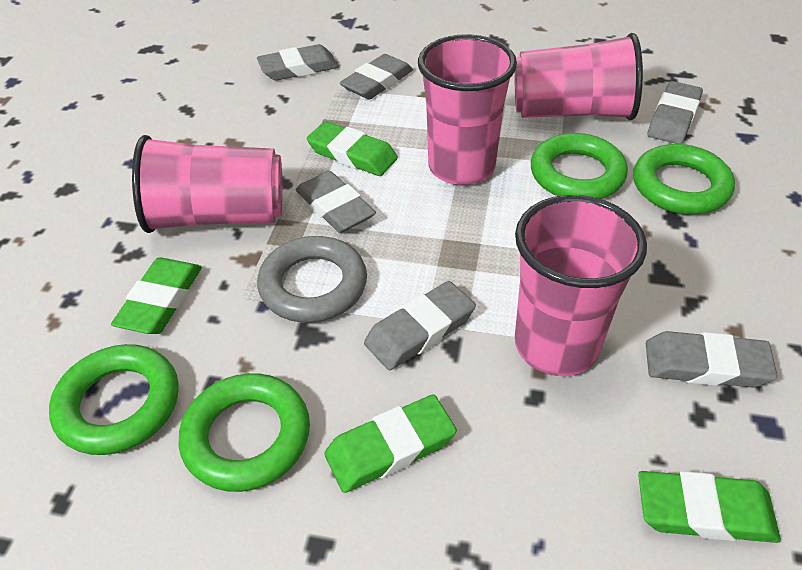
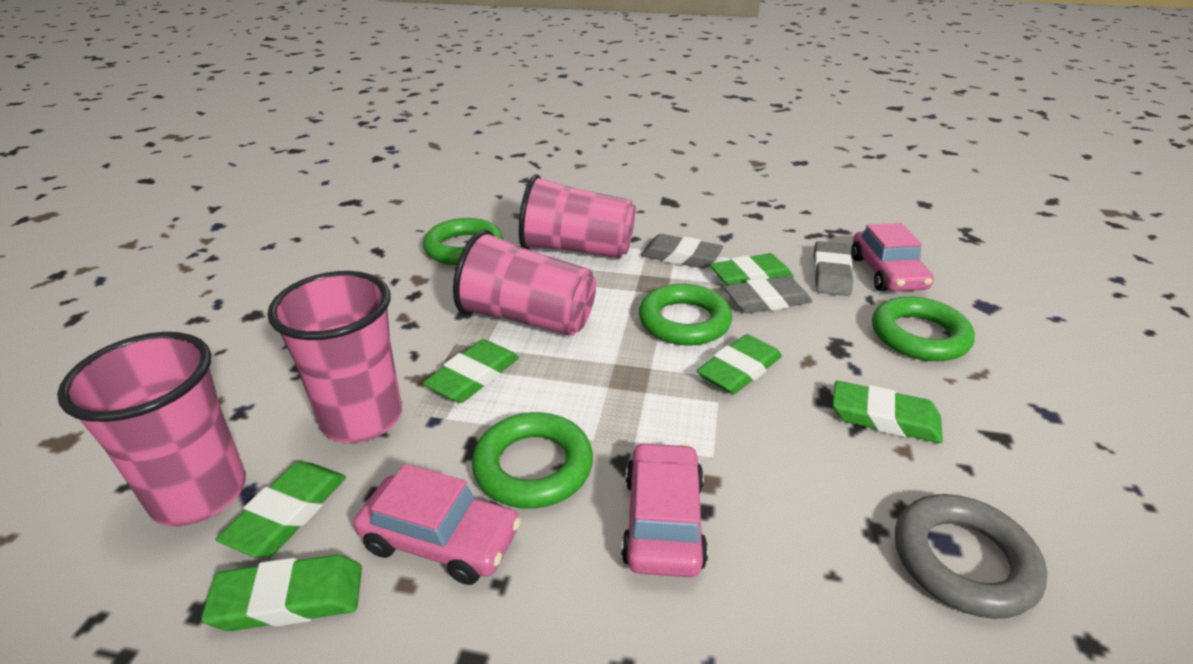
green eraser: [111,258,202,334] [306,121,398,176] [324,395,457,493] [638,471,781,543] = 4 -> [201,555,362,631] [216,461,346,557] [423,339,519,403] [697,334,782,394] [710,253,794,285] [832,381,943,443] = 6
grey eraser: [257,44,338,81] [296,171,376,233] [340,54,413,100] [364,281,476,370] [646,331,778,388] [648,81,703,144] = 6 -> [641,234,723,269] [724,276,812,313] [813,241,853,296] = 3
pink car: none = 0 -> [354,464,521,585] [621,442,708,577] [851,223,934,291] = 3

